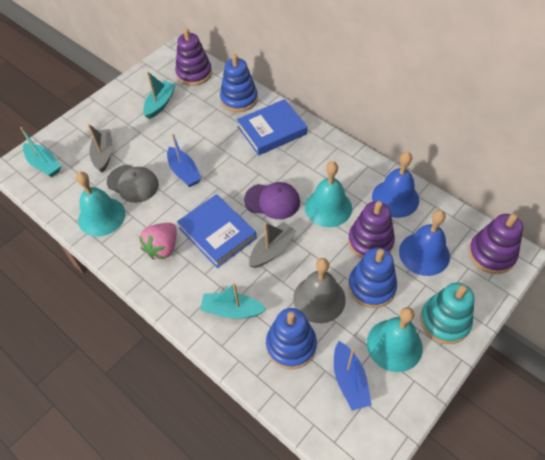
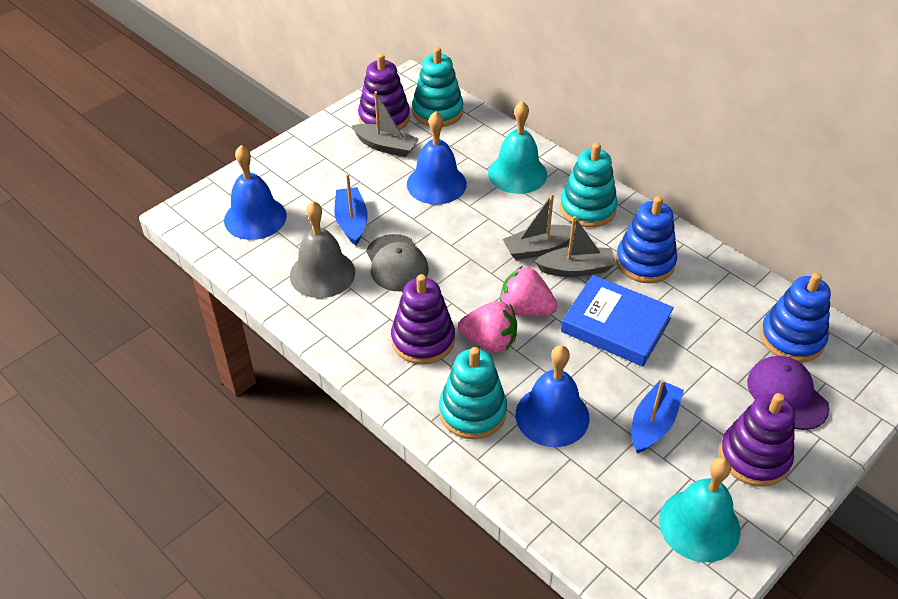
blue bell: [372,152,419,218] [399,210,450,276] = 2 -> [224,145,287,240] [407,111,467,204] [516,345,590,447] = 3
blue book: [177,194,257,268] [237,99,307,156] = 2 -> [561,275,674,367] = 1
blue stacking toy: [220,54,258,112] [266,308,317,369] [348,247,397,308] = 3 -> [616,196,677,283] [760,272,831,362] = 2
grey boat: [88,124,112,173] [249,222,296,268] = 2 -> [352,91,419,157] [503,193,575,260] [534,216,616,277] = 3
pink strawberry: [139,223,177,260] = 1 -> [458,301,517,352] [500,266,558,316] = 2
turquoise bell: [76,172,125,236] [305,161,352,227] [367,307,423,372] = 3 -> [488,101,547,194] [659,457,740,562] = 2
turquoise boat: [20,127,61,177] [143,72,176,119] [200,283,266,319] = 3 -> none = 0
turquoise stacking toy: [420,283,474,344] = 1 -> [412,47,464,127] [439,347,507,439] [560,143,618,228] = 3

